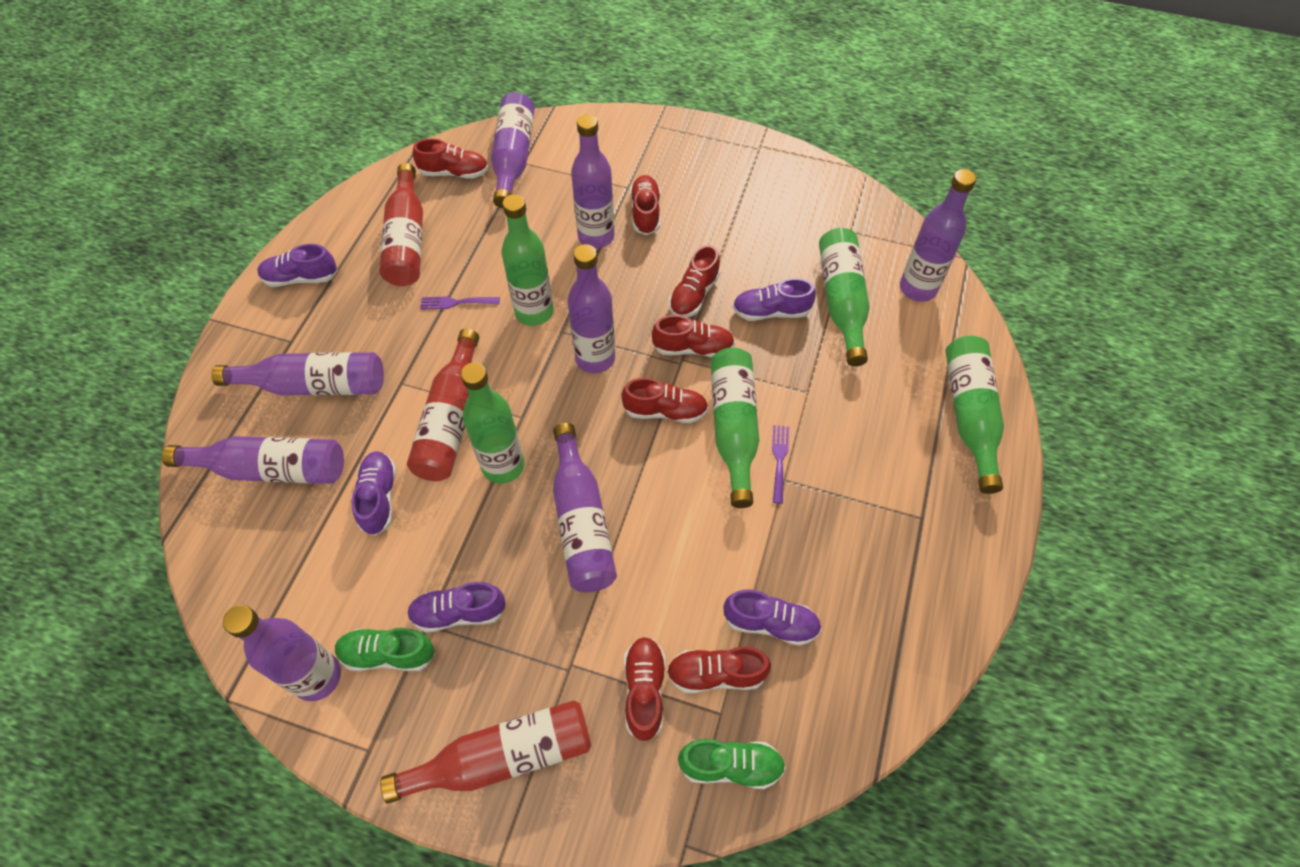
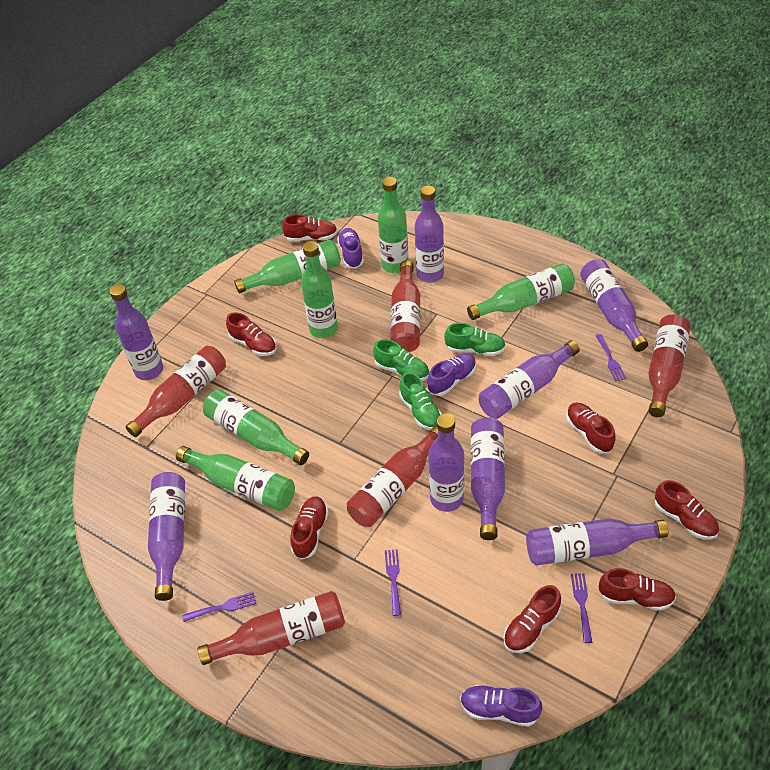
green bottle: [461,362,524,484] [502,194,554,326] [711,347,759,508] [819,228,869,366] [946,335,1004,494] = 5 -> [176,446,295,511] [203,389,309,465] [234,240,341,293] [301,241,338,338] [378,177,409,273] [467,263,575,320] = 6
green shoe: [335,628,435,671] [678,739,786,789] = 2 -> [373,339,429,381] [399,372,442,430] [444,323,506,356] = 3
purple fork: [420,297,500,309] [772,425,789,504] = 2 -> [182,592,256,622] [385,549,401,616] [571,573,592,643] [595,334,627,381] = 4
purple shoe: [257,244,338,287] [351,451,396,536] [407,582,506,633] [724,589,822,646] [733,278,816,321] = 5 -> [337,228,364,269] [427,353,476,396] [460,685,543,727] = 3
red bottle: [379,163,423,286] [380,700,592,804] [407,329,479,481] = 3 -> [125,346,226,437] [198,591,345,665] [347,426,438,527] [390,260,420,352] [648,314,691,417] = 5

